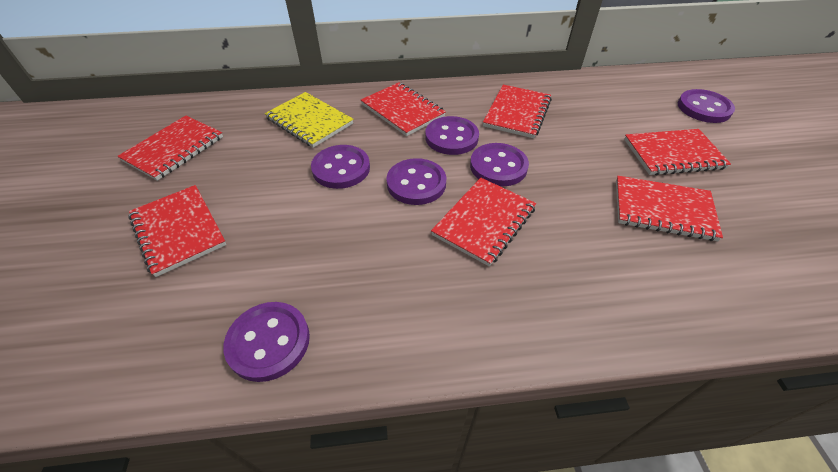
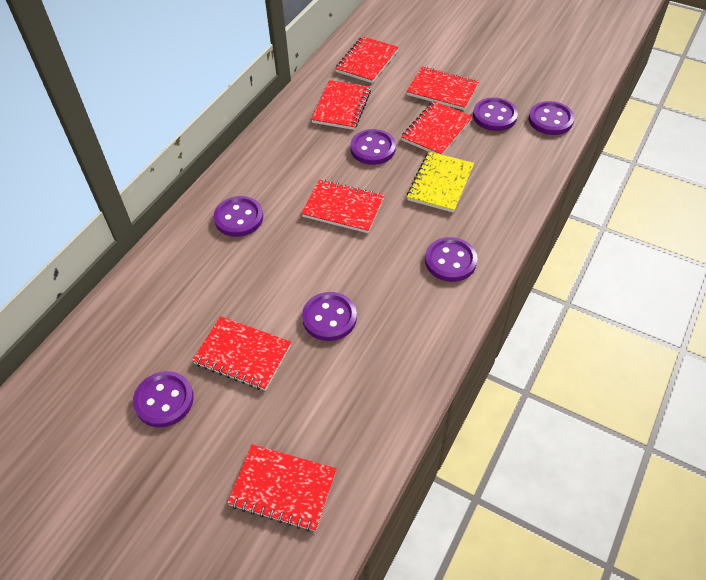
purple button: [223,302,310,382] [311,145,370,189] [386,158,446,205] [425,116,479,155] [470,143,529,186] [678,89,735,123] = 6 -> [133,371,194,427] [214,196,263,237] [302,292,357,341] [350,129,396,165] [425,237,477,282] [473,97,518,131] [528,101,575,135] = 7

